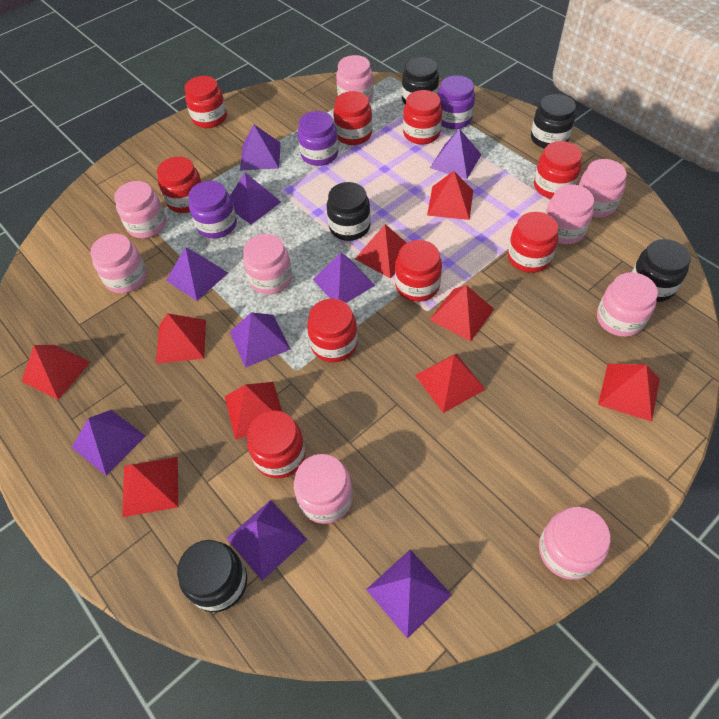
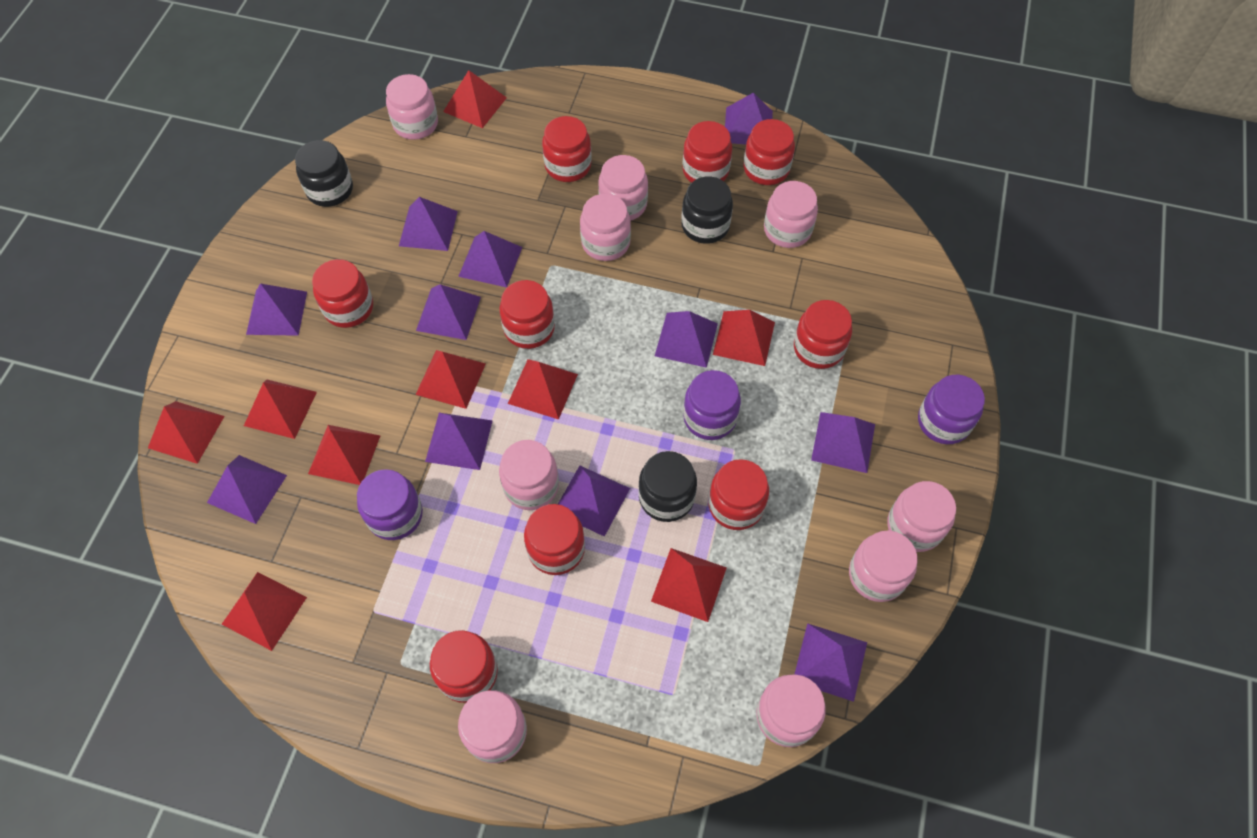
black jar: [177,540,247,612] [327,182,371,241] [402,57,439,104] [531,94,576,149] [632,239,691,302] = 5 -> [295,140,353,207] [638,451,697,522] [681,177,733,244] = 3
purple pyramid: [72,410,145,476] [166,247,228,301] [226,500,307,581] [230,173,281,225] [230,312,291,368] [240,125,281,170] [313,253,376,303] [366,550,452,639] [430,129,482,179] = 9 -> [207,455,287,524] [246,283,307,336] [399,197,458,251] [416,284,481,340] [425,413,493,470] [458,231,522,287] [558,466,630,537] [655,311,718,368] [725,93,773,145] [795,623,867,702] [811,412,875,473] = 11

